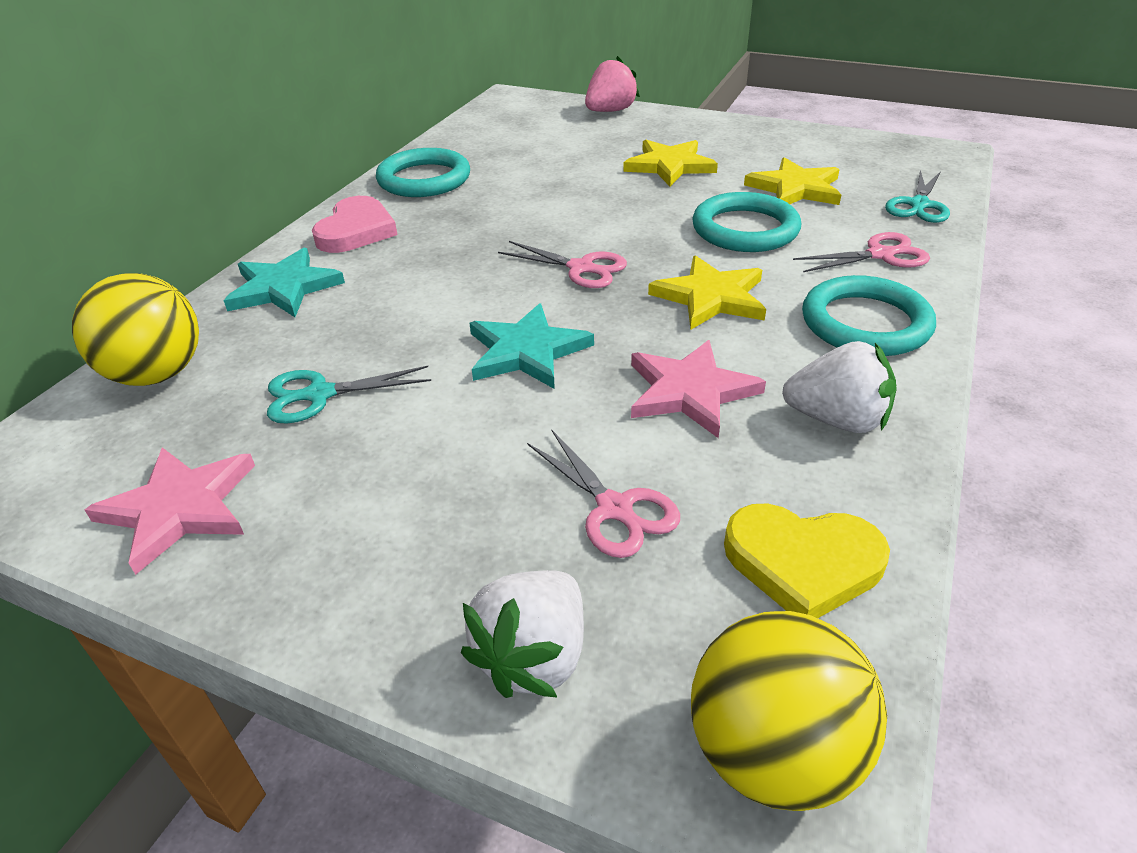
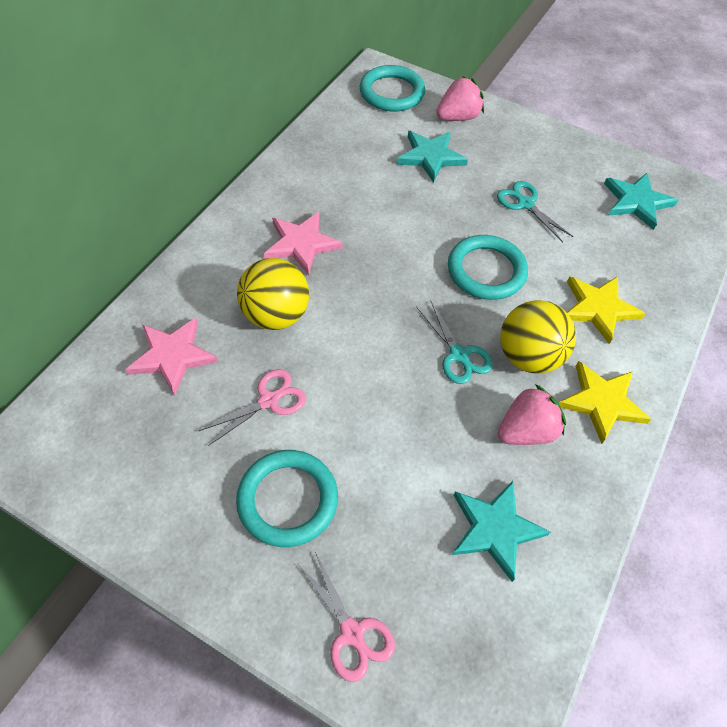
pink heart: [312,196,398,253] = 1 -> none = 0
pink scissors: [498,241,627,288] [527,429,680,558] [793,232,930,272] = 3 -> [199,369,306,446] [297,552,395,682] = 2
pink strawberry: [585,56,640,112] = 1 -> [436,76,484,121] [498,384,566,445] = 2
turquoise star: [223,248,345,317] [470,303,594,389] = 2 -> [397,131,468,183] [452,481,551,582] [604,173,678,230] = 3
white strawberry: [461,570,584,698] [782,341,897,433] = 2 -> none = 0
yellow heart: [724,504,890,618] = 1 -> none = 0
yellow star: [623,140,718,186] [648,255,766,330] [744,157,841,205] = 3 -> [559,361,652,444] [567,276,645,344] = 2

